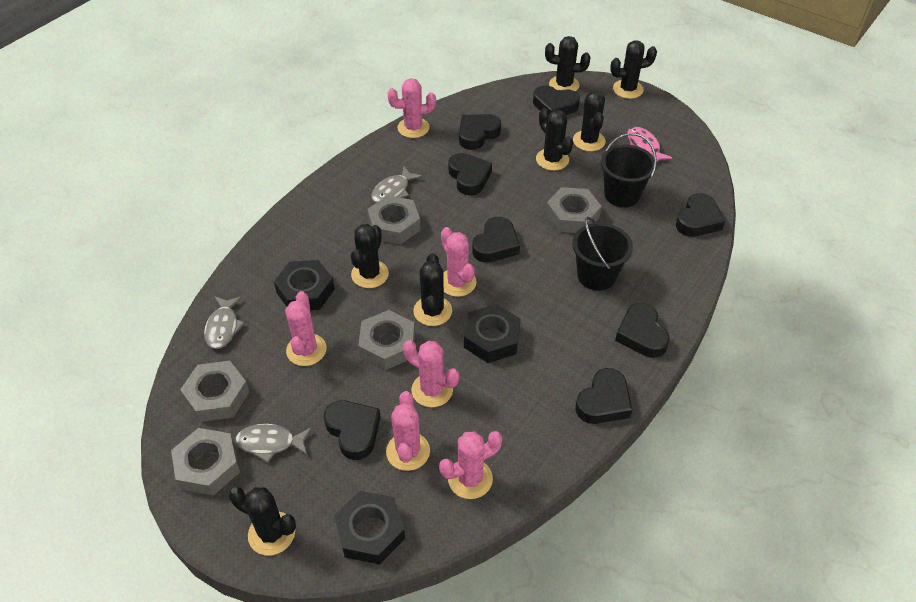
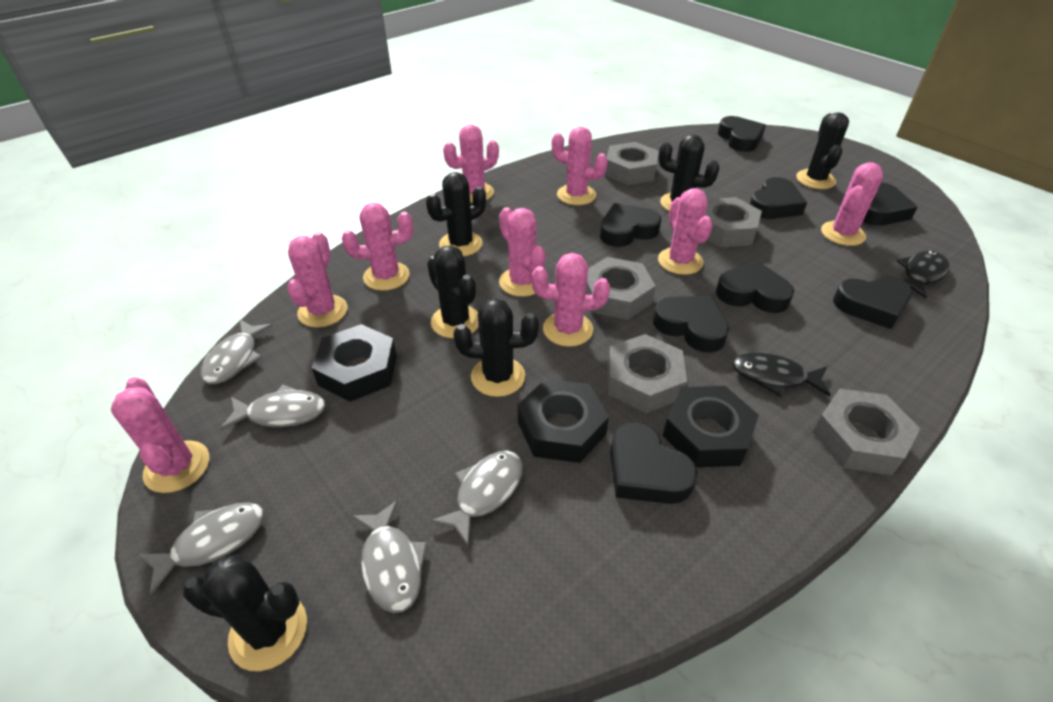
black bucket: [572,217,633,291] [601,133,657,207] = 2 -> none = 0
black cactus: [229,487,296,555] [351,224,389,288] [413,253,452,326] [536,108,573,171] [545,36,590,92] [573,91,606,151] [610,40,657,99] = 7 -> [183,554,307,671] [426,172,486,256] [427,245,478,338] [453,298,539,397] [658,135,720,211] [796,112,849,189] = 6
black fish: none = 0 -> [732,352,831,396] [897,251,949,298] = 2
grey fish: [204,297,245,349] [235,424,312,463] [371,167,422,203] = 3 -> [138,502,264,595] [200,320,273,385] [220,385,326,430] [352,500,428,613] [431,451,523,546] = 5
pink cactus: [285,291,327,366] [386,391,430,471] [388,78,436,138] [403,340,459,407] [439,431,503,499] [441,227,477,297] = 6 -> [111,377,209,493] [287,232,347,328] [342,202,413,291] [443,124,499,203] [499,207,546,297] [532,253,610,347] [552,127,608,205] [658,188,713,275] [821,162,883,246] = 9
pink fish: [627,127,672,161] = 1 -> none = 0

